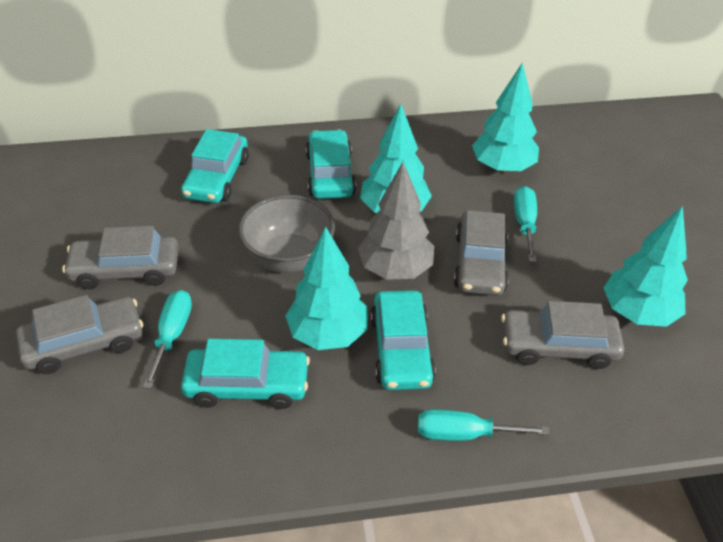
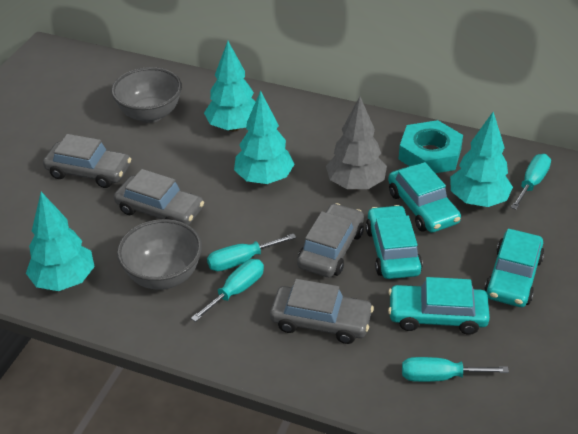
grey bowl: [238,195,335,273] = 1 -> [112,67,182,123] [117,219,202,290] = 2
turquoise nut: none = 0 -> [399,120,463,173] = 1
turquoise screwdriver: [143,290,192,389] [418,409,549,441] [514,186,537,262] = 3 -> [191,259,264,322] [207,233,296,271] [402,357,509,382] [511,154,551,210] = 4

